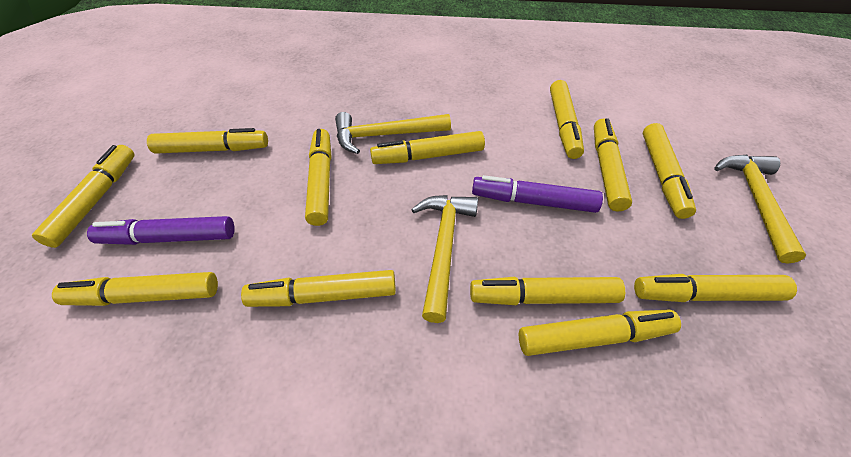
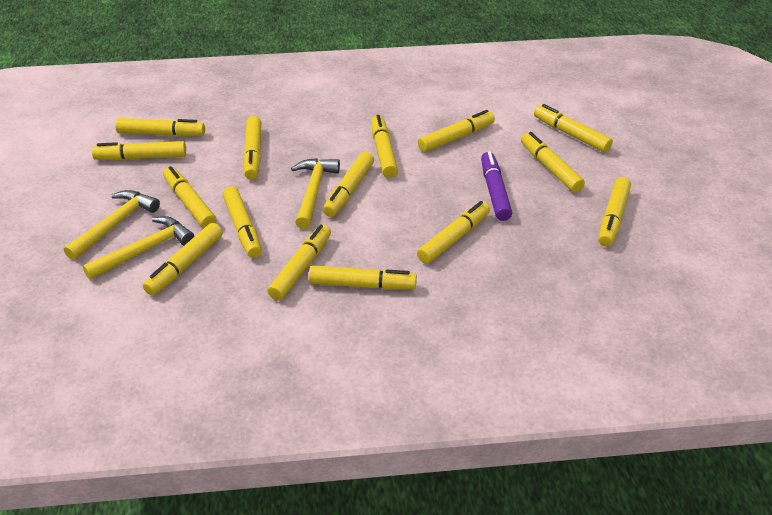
purple marker: [87,216,234,245] [472,175,603,213] = 2 -> [481,152,512,221] = 1
yellow marker: [32,145,134,248] [52,272,218,306] [147,128,268,154] [241,270,396,307] [305,129,331,226] [370,131,485,164] [470,277,625,305] [519,309,681,356] [550,80,584,159] [594,118,632,211] [634,274,797,302] [643,123,696,219] = 12 -> [92,141,186,160] [115,118,205,137] [143,223,223,295] [163,166,216,228] [222,186,262,258] [243,116,262,180] [267,224,331,301] [309,265,417,290] [323,152,374,217] [371,115,398,178] [417,201,490,264] [418,110,495,152] [521,132,585,193] [534,104,613,152] [598,177,631,247] = 15

